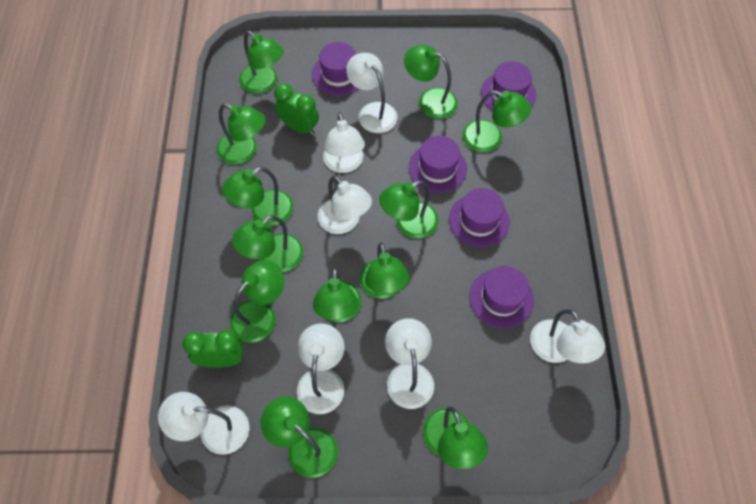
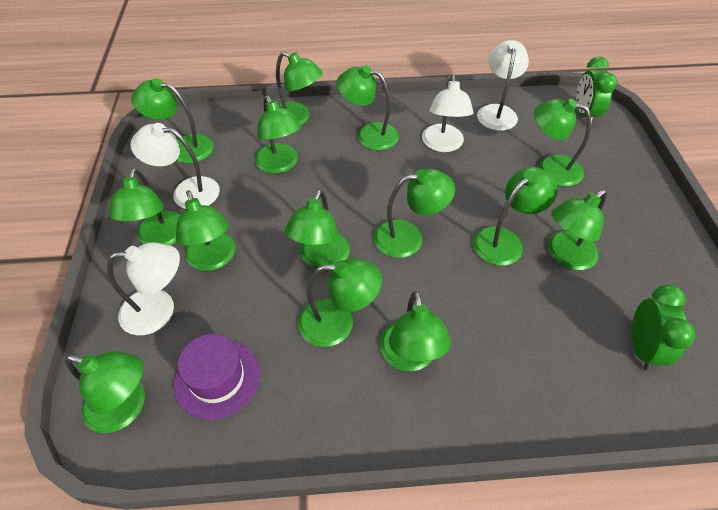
green lamp: [217,103,265,165] [222,167,293,226] [230,260,284,343] [232,215,303,272] [239,31,284,94] [261,397,338,478] [313,267,362,322] [359,242,409,299] [379,180,438,239] [404,45,457,119] [423,407,488,469] [462,90,531,152] = 12 -> [65,351,145,433] [109,168,181,245] [131,78,214,163] [176,190,235,271] [255,96,301,174] [276,51,323,125] [285,189,350,269] [298,258,382,347] [337,65,399,151] [374,169,455,258] [380,291,451,371] [473,167,558,266] [534,99,591,186] [548,190,607,270] = 14
purple hat: [312,42,358,95] [409,136,467,193] [449,188,510,247] [470,266,534,328] [481,61,536,110] = 5 -> [174,334,260,420] = 1
white lamp: [158,392,249,455] [297,324,344,414] [318,176,372,234] [323,112,365,173] [346,53,397,133] [385,318,434,409] [530,309,605,363] = 7 -> [107,242,180,335] [130,123,220,209] [422,75,473,152] [477,40,529,131] = 4

